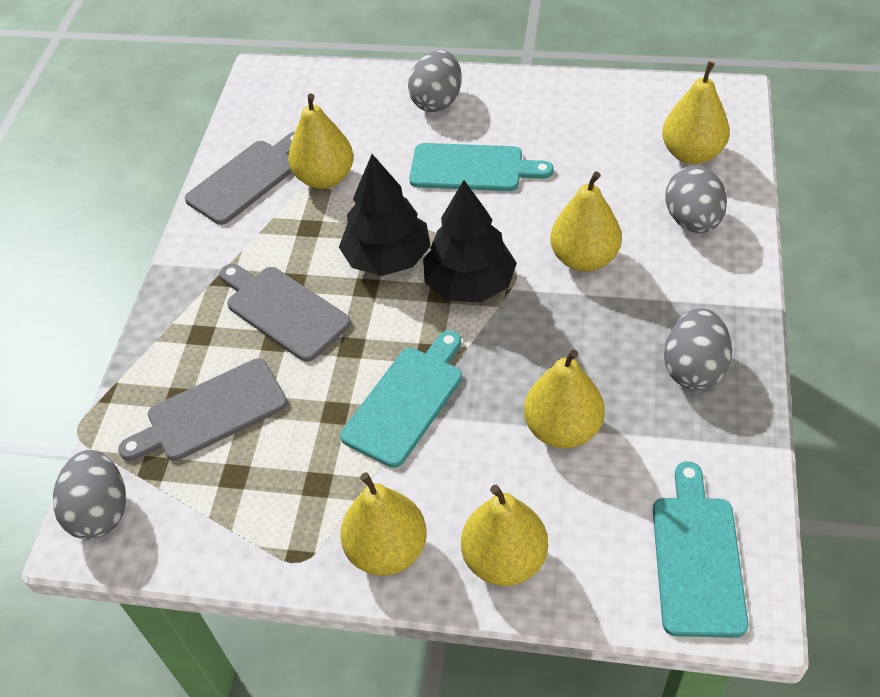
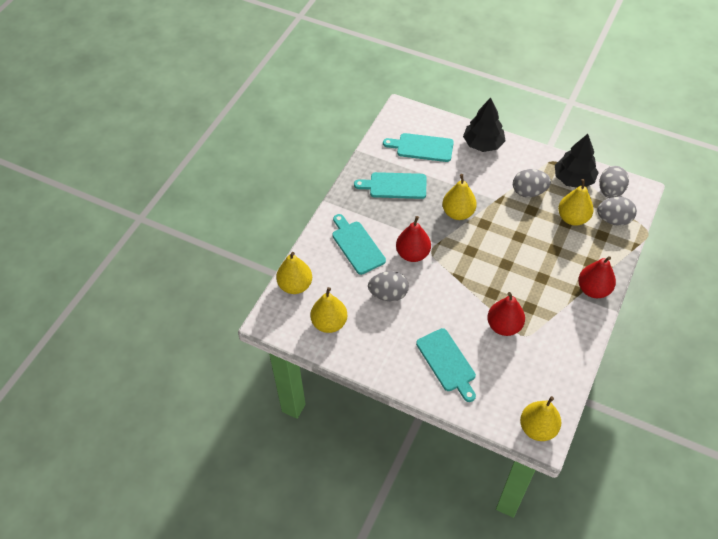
grey cutting board: [118,358,288,461] [185,132,295,225] [219,264,351,362] = 3 -> none = 0
red pear: none = 0 -> [396,216,431,262] [487,292,525,336] [578,256,616,298] = 3
turquoise cutting board: [340,330,462,468] [409,143,554,191] [653,461,748,638] = 3 -> [332,214,386,275] [354,172,426,199] [383,133,454,162] [416,328,476,402] = 4
yellow pear: [288,93,354,189] [340,472,427,576] [461,485,548,586] [524,350,605,448] [550,172,622,272] [662,61,730,164] = 6 -> [276,252,312,294] [310,287,348,333] [443,174,477,220] [520,396,561,441] [558,179,594,226] = 5

